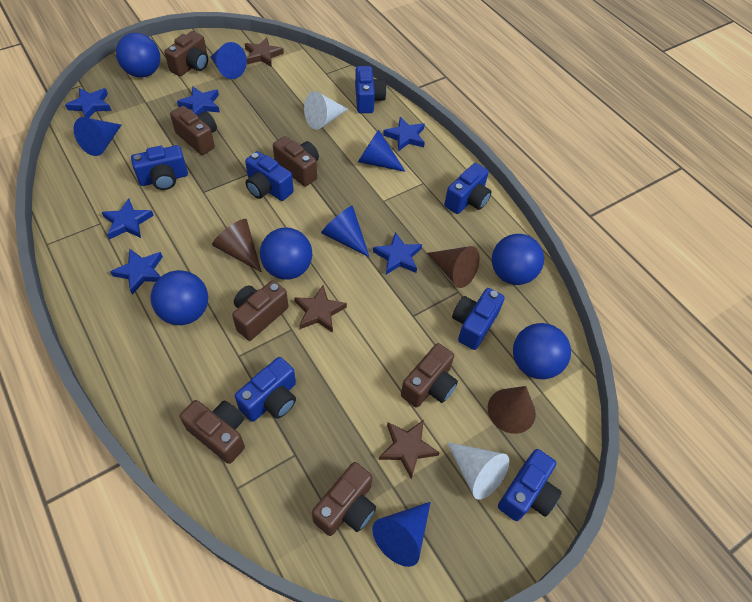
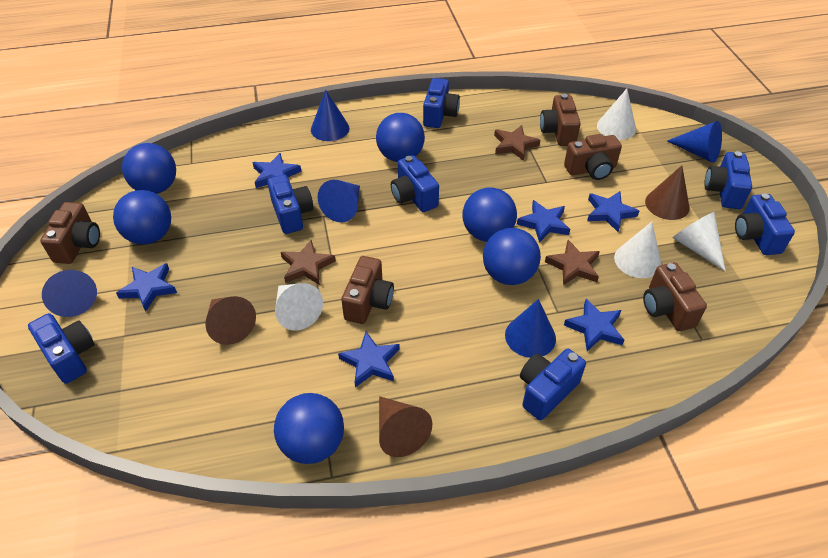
blue ball: [116,33,160,77] [151,270,208,325] [260,227,312,280] [492,234,544,285] [513,323,571,379] = 5 -> [113,190,171,245] [122,143,176,194] [274,393,344,464] [376,113,425,162] [462,187,517,242] [483,228,541,285] = 6
brown camera: [164,31,208,76] [170,106,217,155] [180,400,245,464] [232,280,288,341] [273,136,319,187] [312,462,376,536] [401,343,458,408] = 7 -> [40,202,100,264] [341,256,394,324] [540,94,581,146] [564,134,622,180] [643,262,707,331] = 5
white cone: [304,91,348,130] [447,442,509,500] = 2 -> [275,283,323,331] [597,89,636,140] [614,222,662,278] [673,212,726,271] = 4

